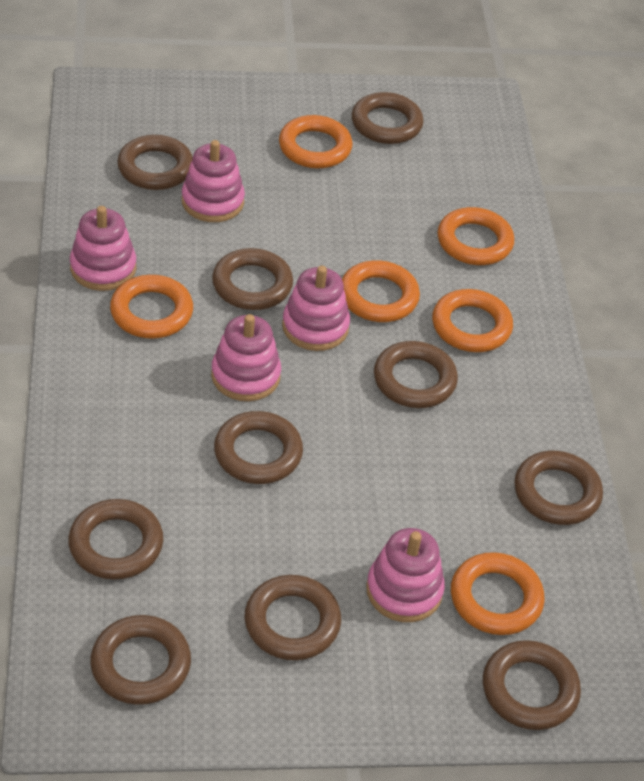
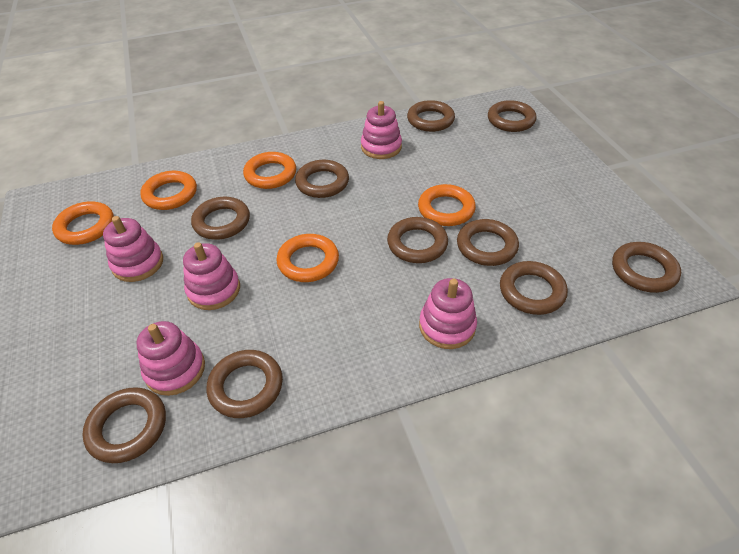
orange ring: [110,275,193,338] [279,115,352,168] [342,260,420,322] [432,289,513,352] [438,207,514,265] [451,552,545,635] = 6 -> [52,201,114,245] [140,171,197,210] [243,152,296,189] [276,234,339,282] [418,184,476,226] = 5

